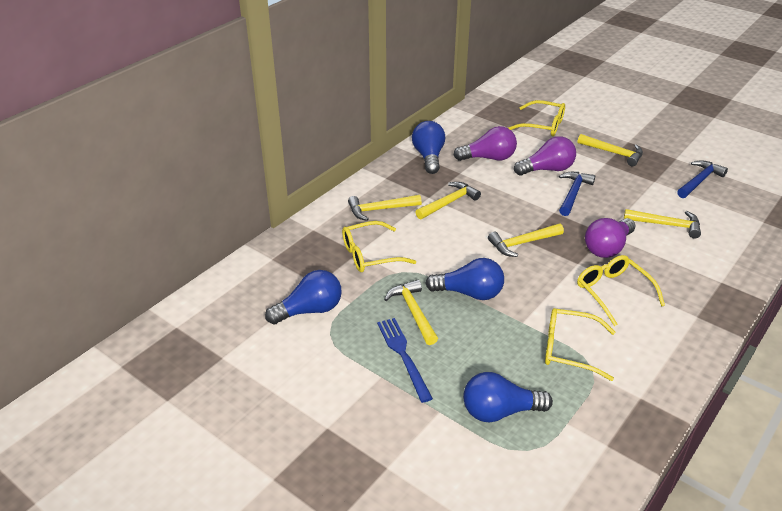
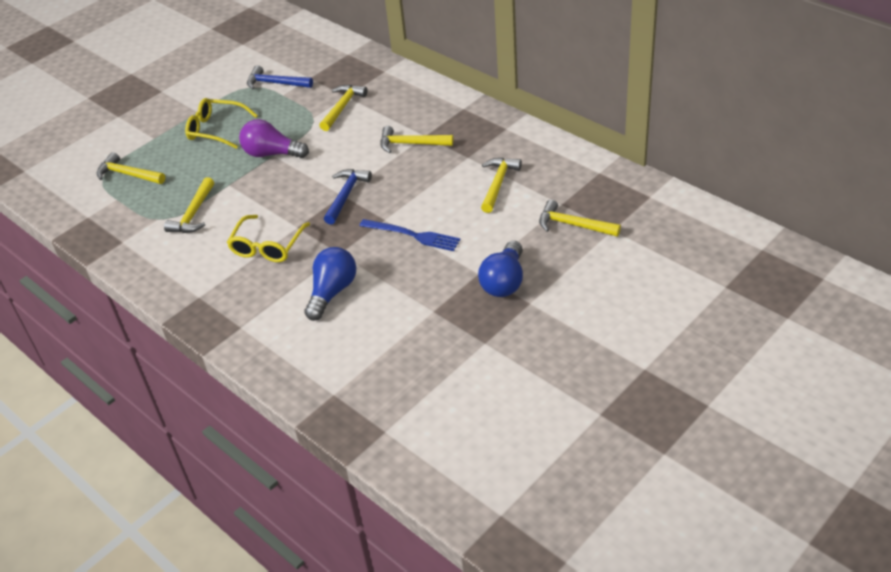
blue light bulb: [265,270,342,324] [412,121,445,174] [425,258,504,300] [463,372,553,423] = 4 -> [304,247,356,321] [478,241,523,297] = 2
purple light bulb: [453,126,517,161] [514,136,576,175] [585,218,635,258] = 3 -> [239,119,309,158] = 1
yellow glasses: [342,221,416,272] [508,100,565,136] [545,308,615,381] [577,255,665,326] = 4 -> [185,98,258,149] [227,215,310,262] = 2

